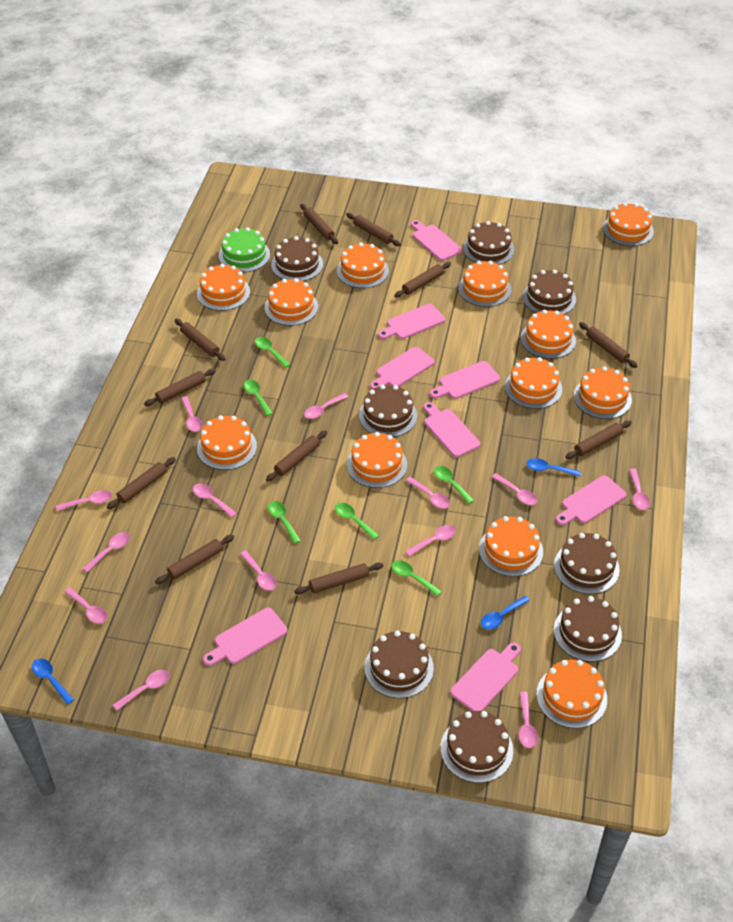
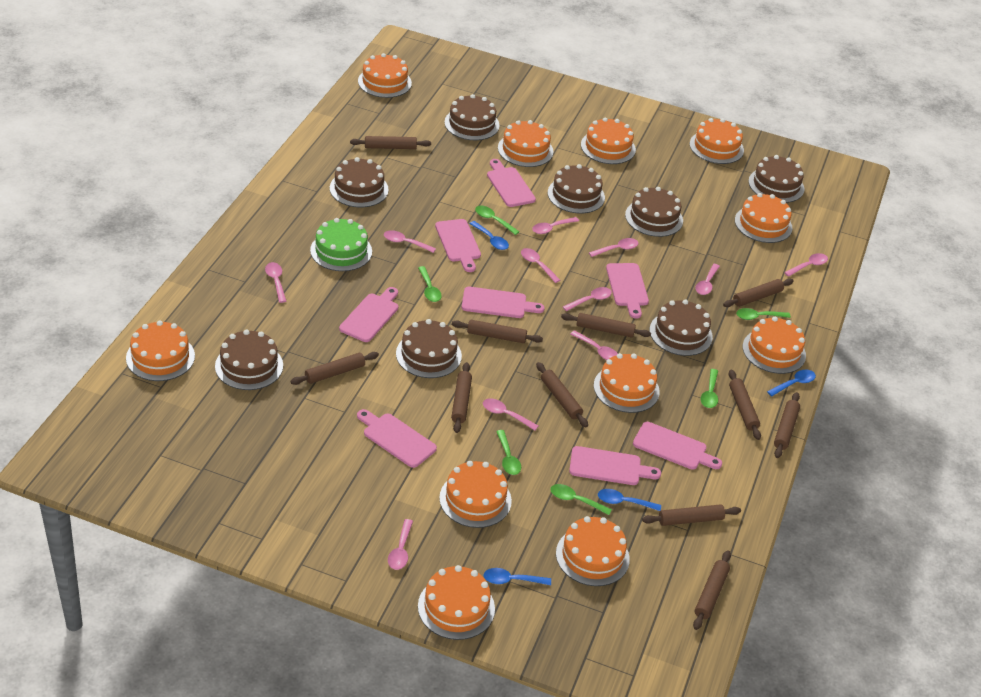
blue spoon: [32,659,74,705] [481,595,530,629] [526,458,581,477] = 3 -> [469,221,509,250] [483,568,551,585] [598,489,661,511] [767,369,816,396] = 4
orange cake: [197,264,250,311] [197,416,257,470] [265,278,318,326] [337,242,389,288] [347,432,407,488] [458,261,511,307] [479,516,543,577] [505,357,562,409] [521,310,576,359] [536,659,607,728] [574,367,632,419] [603,203,654,246] = 12 -> [126,320,195,381] [358,53,412,98] [418,565,495,640] [439,461,512,528] [498,120,553,167] [556,516,630,586] [581,117,636,164] [594,353,660,413] [690,118,744,164] [735,193,792,243] [743,317,806,374] = 11
pink spoon: [56,490,112,511] [64,587,107,623] [82,532,130,573] [113,670,170,711] [181,396,202,432] [193,483,237,518] [240,550,277,591] [304,393,348,419] [405,477,450,509] [405,525,456,556] [492,473,537,505] [519,692,538,748] [629,468,650,510] = 13 -> [265,262,286,303] [384,230,436,253] [388,519,413,570] [483,398,538,430] [521,248,560,283] [532,217,579,234] [563,287,612,311] [571,330,618,360] [589,238,638,257] [696,264,720,295] [784,253,828,277] = 11

